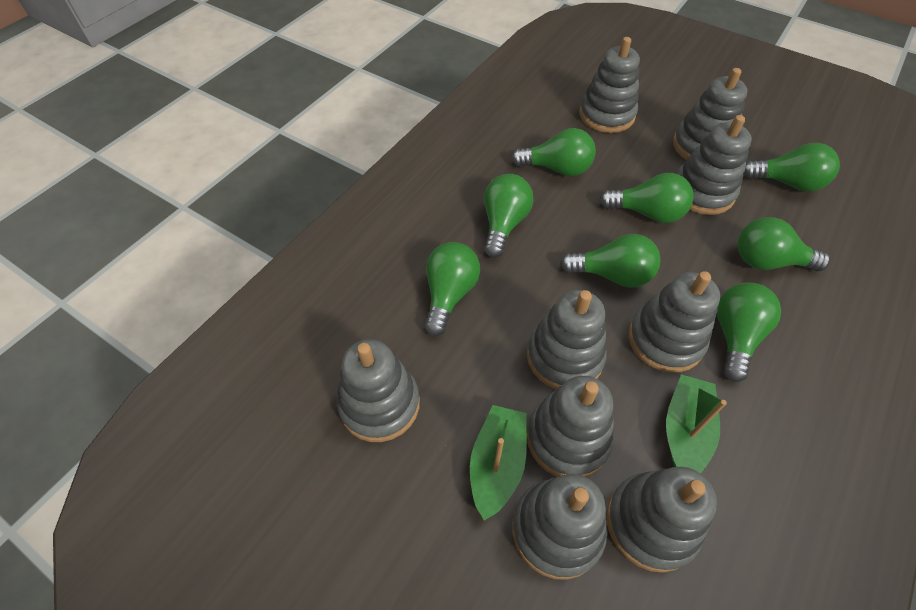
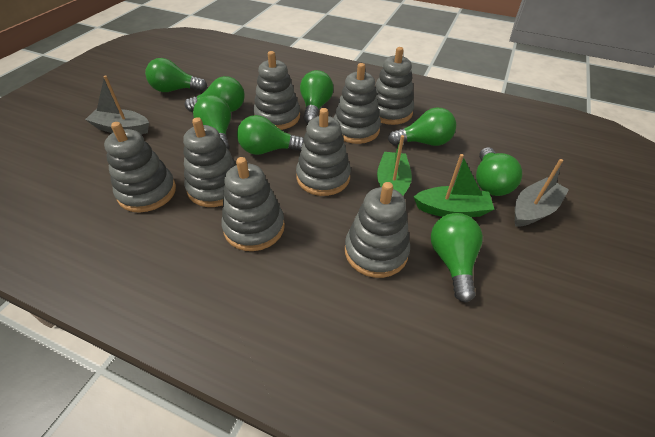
grey boat: none = 0 -> [85,76,149,134] [515,159,569,227] = 2
grey stacking toy: [337,339,420,442] [512,474,607,580] [527,290,607,389] [527,375,614,477] [579,37,640,133] [606,467,717,573] [628,271,720,373] [673,68,748,160] [676,115,752,215] = 9 -> [104,122,176,213] [183,117,237,207] [221,157,285,251] [253,51,300,130] [296,108,351,196] [334,63,381,144] [345,182,410,278] [375,47,414,125] = 8

